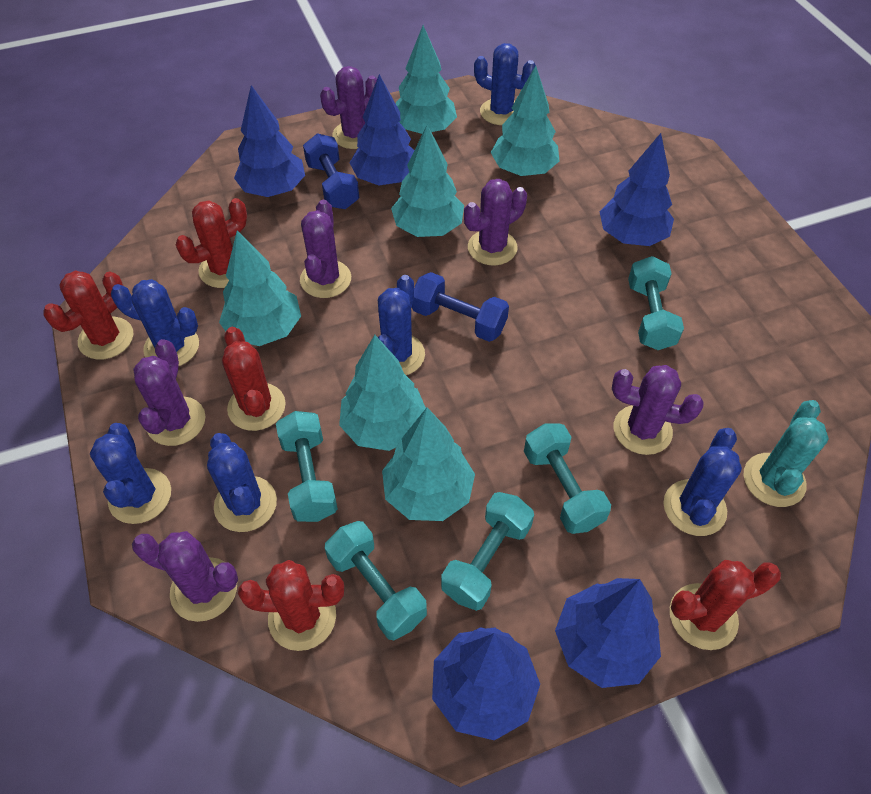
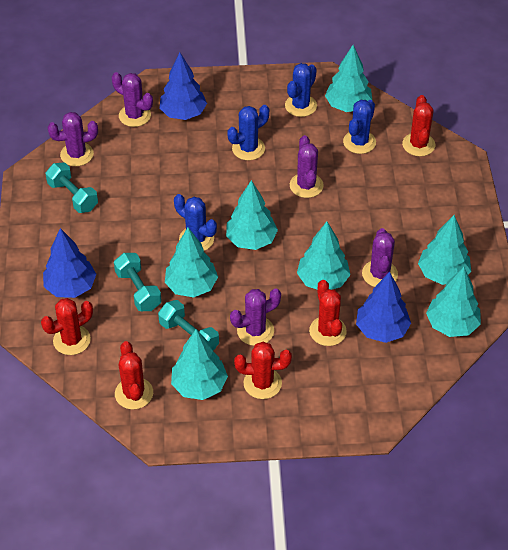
blue cactus: [90,423,171,524] [111,279,199,366] [207,433,277,532] [378,275,425,375] [474,43,535,125] [664,428,742,536] = 6 -> [174,194,217,251] [227,105,269,160] [285,63,317,117] [343,100,376,154] = 4
blue dumbbell: [303,133,359,209] [412,272,509,342] = 2 -> none = 0
blue tree: [234,85,305,197] [350,74,414,186] [432,627,540,740] [555,578,661,688] [599,133,674,246] = 5 -> [43,228,96,298] [159,53,207,120] [356,272,411,343] = 3
purple cactus: [132,531,238,622] [133,339,205,446] [300,200,351,298] [320,66,377,149] [464,179,527,265] [612,365,704,455] = 6 -> [48,112,98,166] [112,72,153,127] [230,289,281,346] [290,135,324,198] [362,228,398,287] = 5
turquoise cactus: [743,400,829,507] = 1 -> none = 0
turquoise dumbbell: [276,411,338,522] [325,521,427,640] [441,492,534,611] [524,423,611,534] [628,256,684,350] = 5 -> [46,162,98,213] [114,253,162,311] [158,300,219,351] = 3
turquoise tree: [219,230,301,346] [339,335,426,451] [382,407,475,521] [391,125,464,237] [396,25,457,134] [491,65,559,176] = 6 -> [165,228,218,297] [171,329,228,400] [226,180,278,250] [297,222,350,290] [325,45,372,112] [418,215,471,285] [426,267,481,337] = 7

